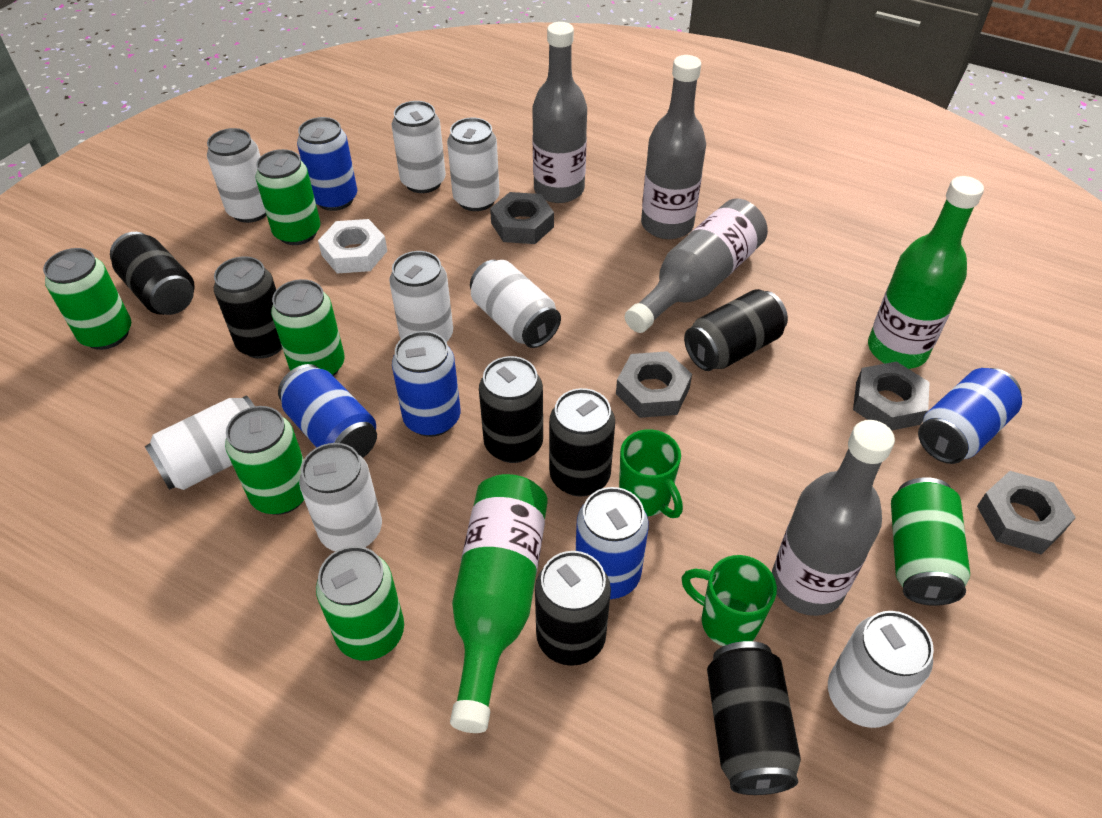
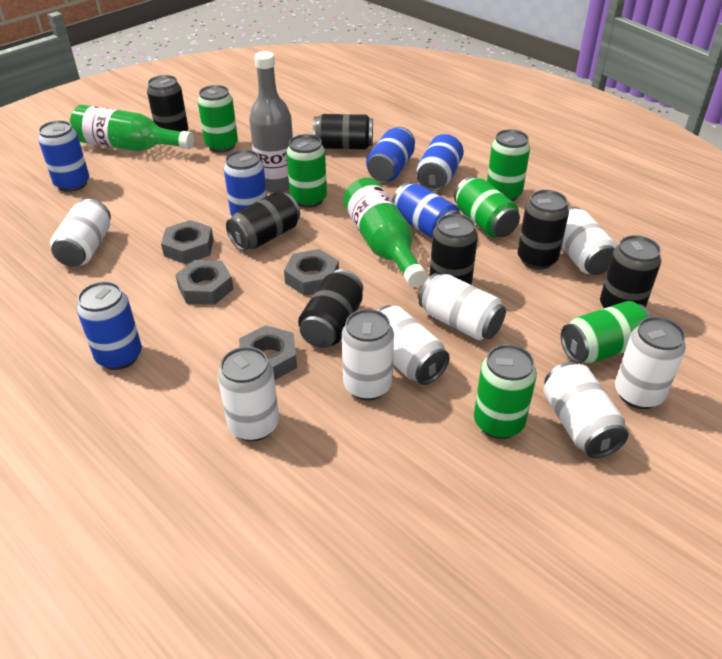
blue can: [278,364,377,458] [297,117,357,211] [392,331,461,437] [576,487,649,599] [918,368,1022,464] = 5 -> [38,120,89,192] [77,281,142,370] [224,150,267,216] [366,127,415,182] [392,182,460,238] [417,134,464,191] = 6
green mug: [619,429,683,518] [682,555,777,646] = 2 -> none = 0
grey bottle: [532,22,587,203] [625,199,768,333] [641,55,706,239] [772,420,895,616] = 4 -> [249,51,293,192] = 1
white nut: [318,219,387,274] = 1 -> none = 0

